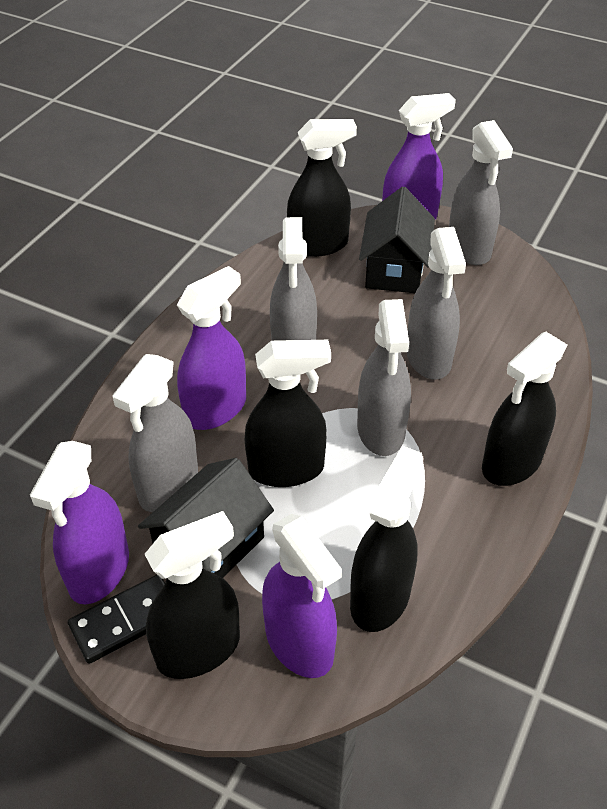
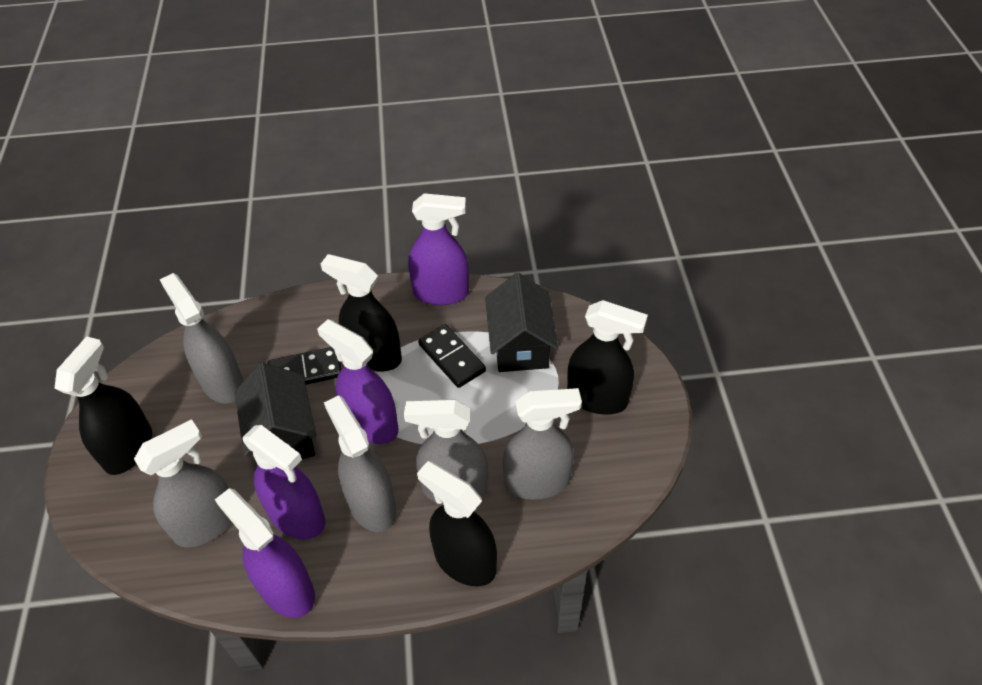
black domino: [68,575,165,664] = 1 -> [268,347,342,385] [418,324,486,388] = 2
black spray bottle: [144,511,240,679] [245,340,331,487] [287,119,357,257] [350,446,423,632] [482,332,567,486] = 5 -> [54,336,152,475] [321,254,402,372] [417,461,497,587] [567,300,648,415] = 4

